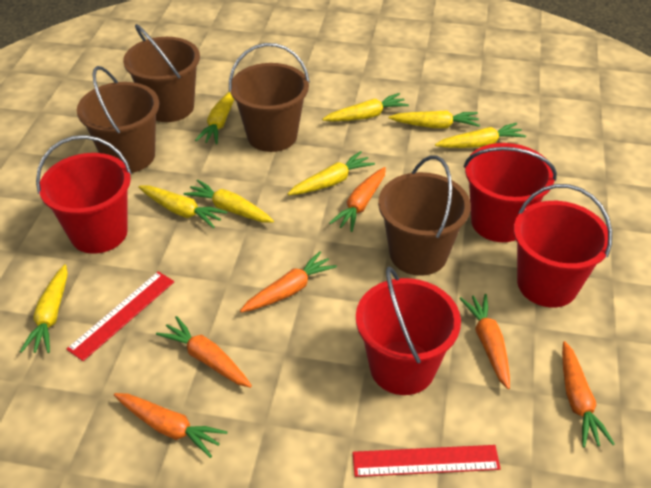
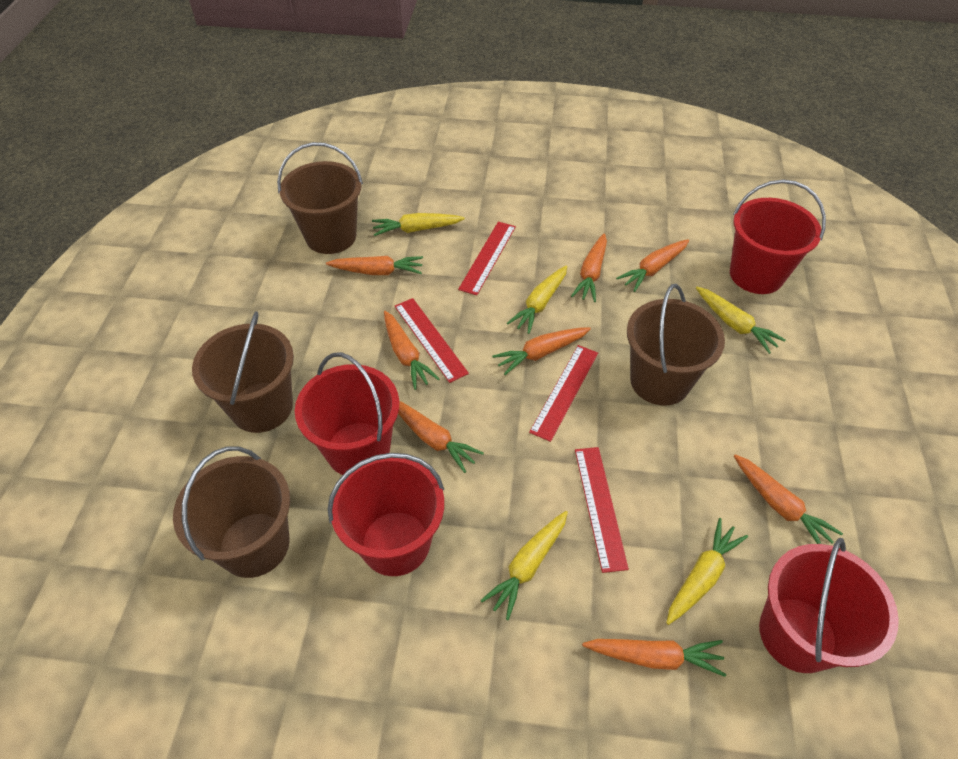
orange carrot: [114,393,227,458] [156,316,252,388] [240,251,337,313] [329,167,386,232] [459,294,510,389] [562,341,615,448] = 6 -> [326,256,423,275] [384,311,439,390] [398,401,484,473] [492,327,591,375] [571,234,607,302] [582,639,726,677] [616,239,689,292] [734,454,843,544] = 8
red ruler: [66,271,174,361] [353,445,501,477] = 2 -> [395,298,469,383] [458,222,516,295] [529,345,598,442] [575,447,629,573] = 4
yellow carrot: [20,264,68,353] [138,186,227,228] [183,179,274,223] [195,92,234,144] [288,151,375,195] [322,93,409,121] [388,110,480,128] [435,123,526,148] = 8 -> [372,213,465,236] [480,511,568,620] [507,266,567,334] [666,518,748,625] [696,287,786,354] = 5

